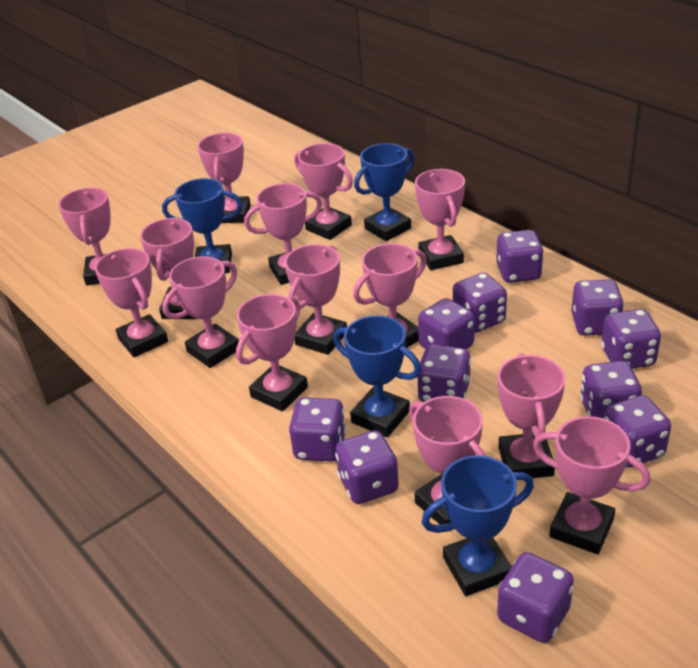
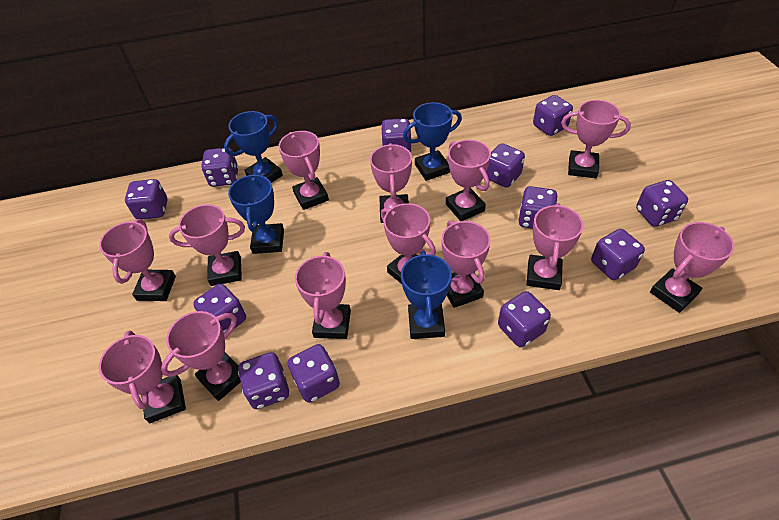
pink trophy: [58,188,110,286] [95,248,168,357] [140,218,196,319] [162,256,239,368] [198,133,251,223] [236,294,308,411] [244,183,322,285] [285,244,347,355] [294,143,353,240] [353,243,427,348] [409,396,486,524] [415,169,465,270] [498,353,566,478] [533,416,651,554] = 14 -> [99,219,176,301] [99,331,186,423] [161,311,241,401] [169,204,245,286] [278,131,329,210] [295,252,351,339] [370,143,412,223] [381,203,436,284] [441,220,490,308] [446,140,491,221] [527,203,584,290] [561,100,631,178] [650,222,734,313] = 13
purple dice: [289,397,346,461] [335,430,399,504] [418,298,475,349] [418,344,471,402] [453,273,507,332] [496,230,544,283] [497,552,574,643] [571,279,624,336] [580,361,642,419] [601,309,661,369] [604,395,671,467] = 11 -> [125,179,167,220] [193,284,246,332] [201,148,239,187] [238,352,289,409] [288,344,340,403] [381,118,412,152] [486,143,525,188] [498,291,551,347] [518,186,558,229] [533,95,573,136] [591,229,645,280] [636,180,688,227] = 12

